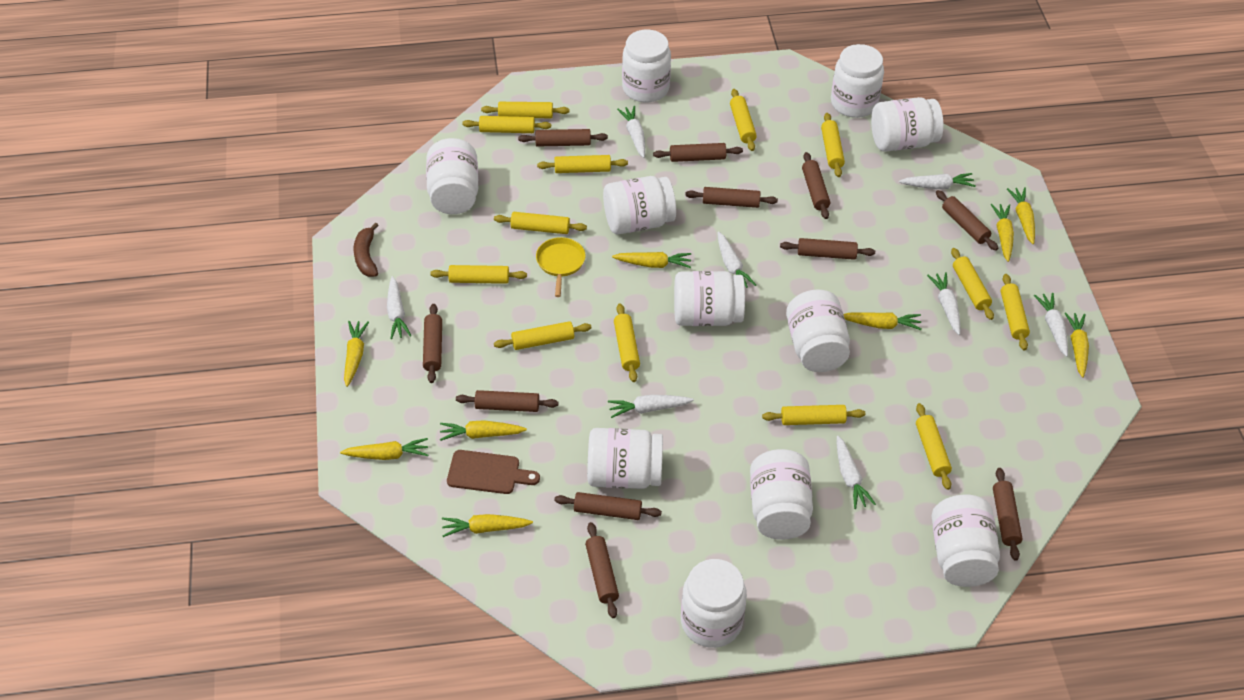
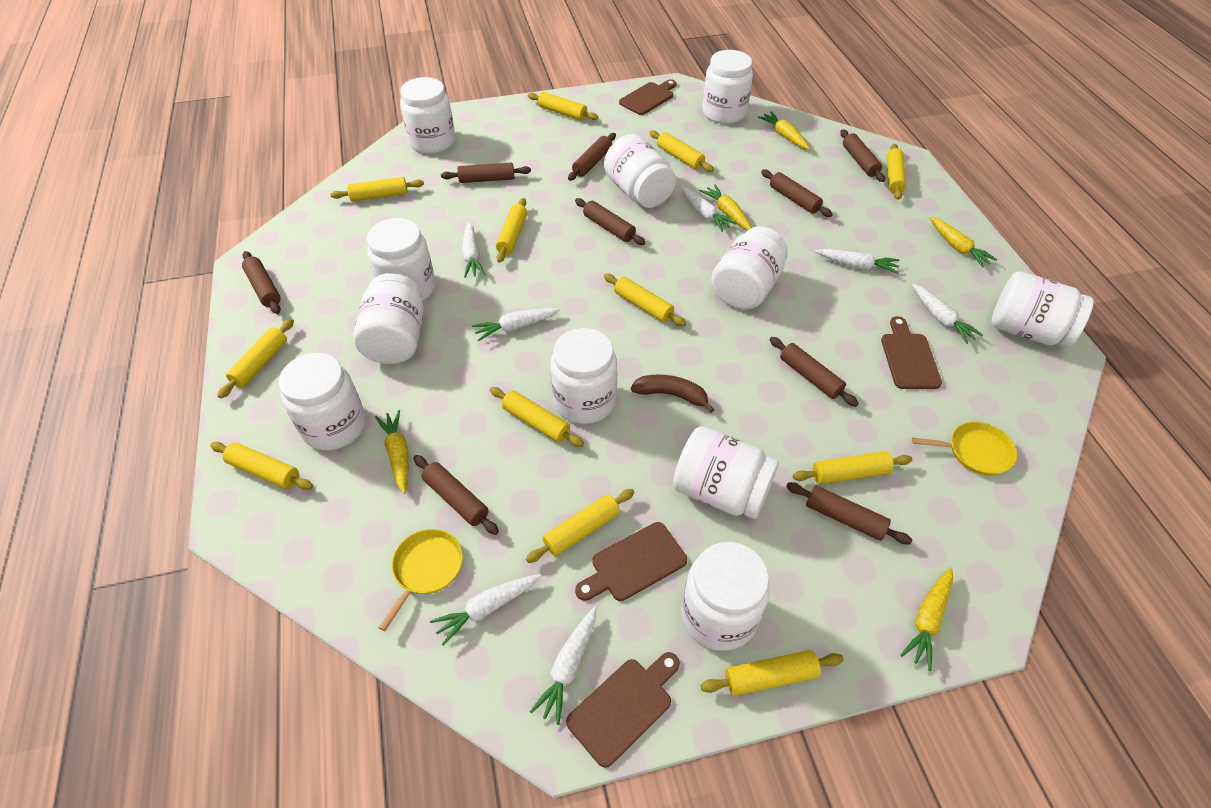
brown cutting board: [447,450,540,494] = 1 -> [566,652,680,768] [575,522,687,601] [619,79,677,115] [881,316,942,389] = 4
brown rolling pin: [423,304,442,383] [456,390,558,412] [518,129,608,147] [554,492,662,520] [585,522,619,618] [653,143,743,162] [685,187,778,208] [780,238,875,260] [802,152,830,219] [936,190,998,251] [993,468,1023,561] = 11 -> [242,251,281,314] [413,455,499,535] [441,163,531,183] [568,133,616,181] [575,198,645,245] [761,170,833,217] [770,337,859,407] [786,482,912,544] [840,129,885,182] = 9
white carrot: [387,276,412,339] [608,395,694,418] [617,106,645,158] [717,231,756,288] [837,436,876,509] [899,173,976,189] [927,272,961,335] [1034,293,1068,357] = 8 -> [430,574,541,646] [462,222,486,278] [472,308,560,341] [530,607,596,725] [680,186,737,232] [815,249,899,274] [912,284,983,344] = 7
yellow carrot: [340,438,428,460] [344,321,369,387] [440,420,527,441] [442,514,533,537] [612,252,691,268] [844,312,922,330] [991,204,1014,262] [1007,187,1035,244] [1065,312,1089,378] = 9 -> [375,410,408,494] [700,184,752,230] [758,111,810,150] [901,567,953,671] [930,217,997,268] = 5
yellow pan: [536,237,586,297] = 1 -> [378,529,463,631] [912,422,1017,476] = 2
yellow rolling pin: [430,265,527,284] [462,116,551,133] [481,102,569,118] [494,212,587,234] [494,321,592,350] [537,155,628,173] [614,304,640,382] [730,89,757,151] [762,405,865,425] [821,113,845,177] [916,403,952,490] [951,248,994,320] [1001,274,1030,350] = 13 -> [210,442,313,490] [218,319,294,399] [330,177,424,201] [490,387,584,447] [496,198,527,263] [526,489,635,563] [528,92,598,121] [604,273,686,326] [649,130,714,172] [701,650,844,696] [793,451,912,484] [886,144,907,200] = 12

